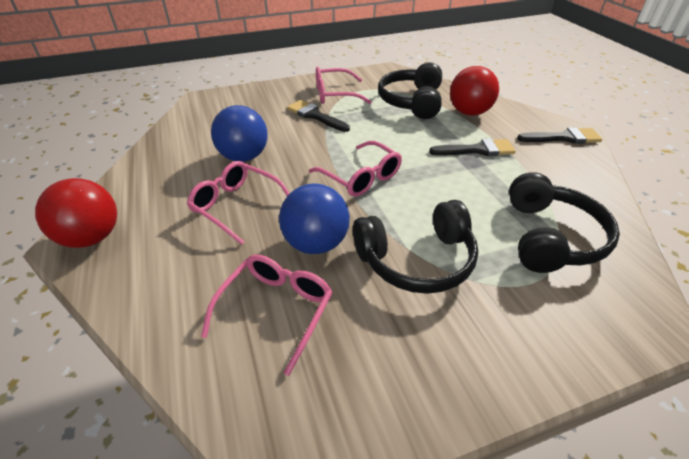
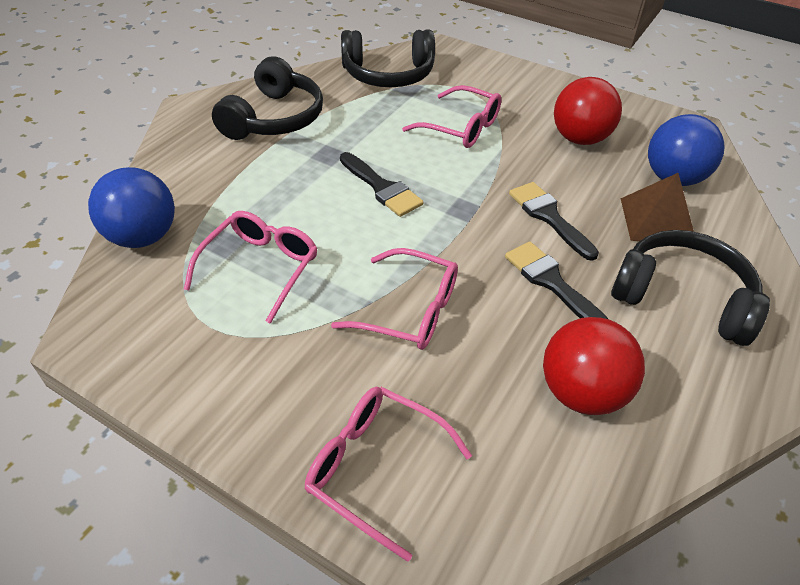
brown pyramid: none = 0 -> [621,173,694,241] = 1

